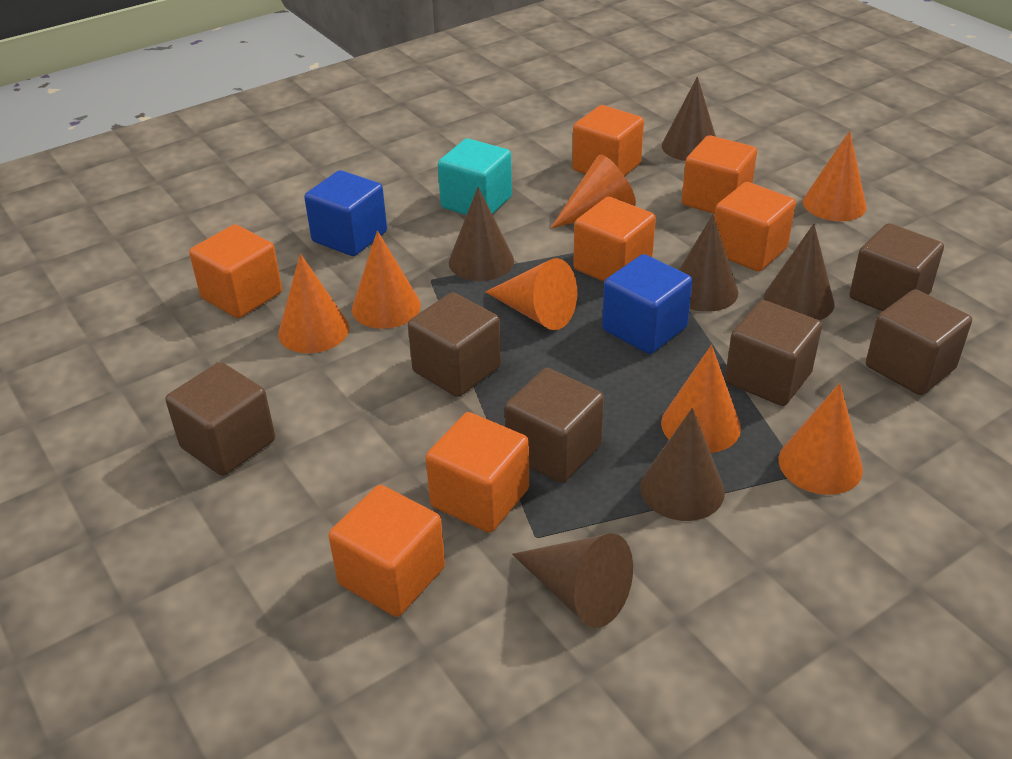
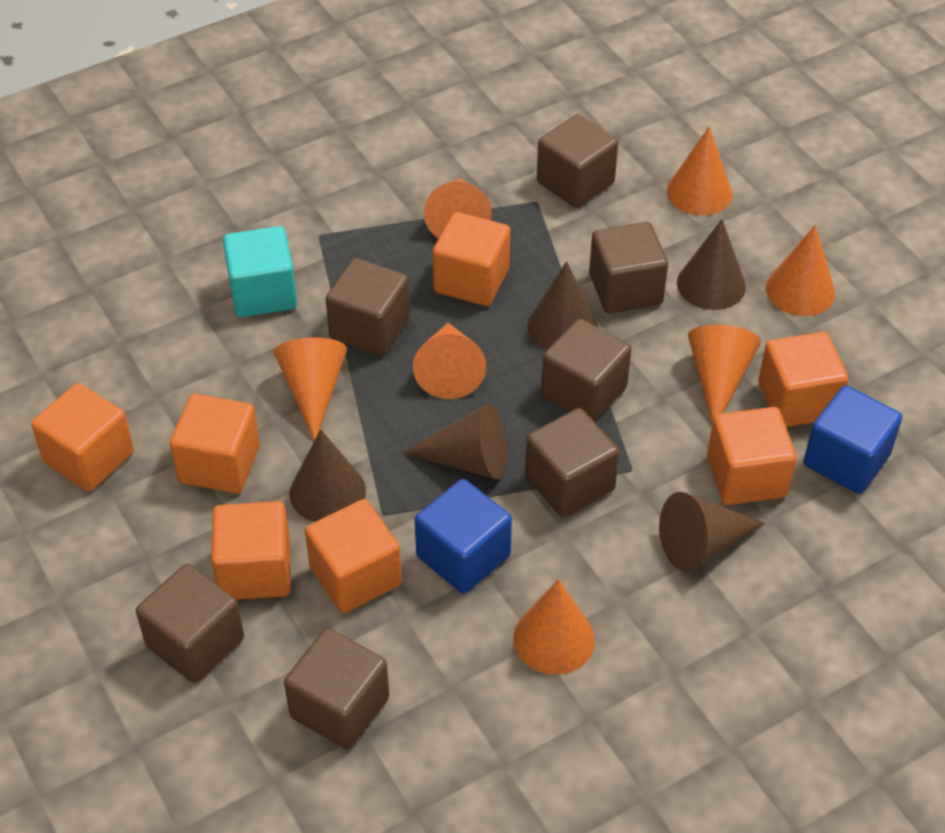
brown cone: [449,187,514,281] [512,534,633,628] [640,408,725,521] [662,77,716,161] [679,214,738,312] [764,224,835,320] = 6 -> [290,429,366,522] [402,403,507,479] [527,261,598,350] [659,492,765,572] [677,219,746,310] = 5
brown cube: [165,362,275,476] [408,292,501,397] [505,368,604,483] [725,300,822,406] [849,223,944,311] [866,289,972,395] = 6 -> [136,564,244,683] [284,628,389,750] [326,258,410,356] [525,408,619,517] [537,114,618,208] [541,319,631,422] [589,222,668,314] = 7

